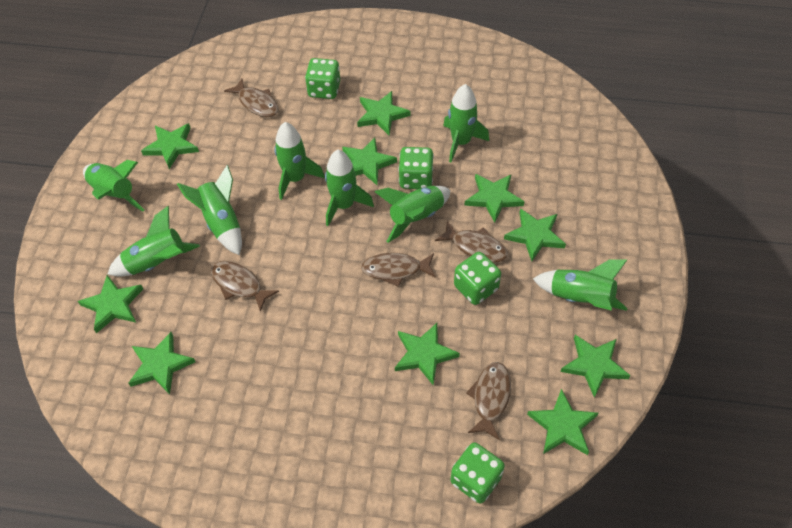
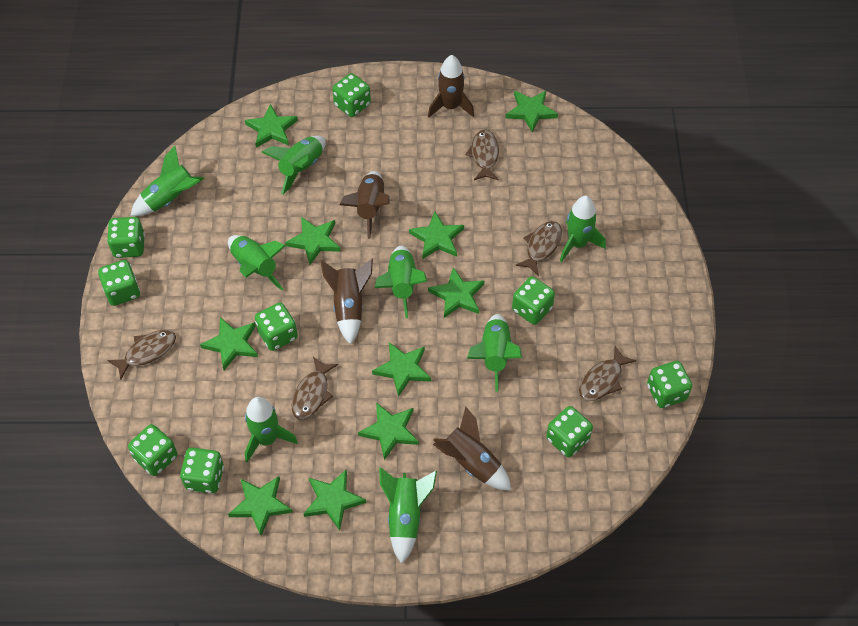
brown rocket: none = 0 -> [321,259,373,345] [339,171,389,239] [428,55,474,118] [433,407,511,490] = 4
green dice: [305,58,340,99] [398,147,434,189] [450,442,505,504] [454,252,501,305] = 4 -> [98,260,140,306] [107,217,145,258] [128,424,177,476] [180,448,224,493] [255,303,298,351] [332,73,371,117] [512,276,555,325] [546,406,593,457] [647,361,692,408] = 9

